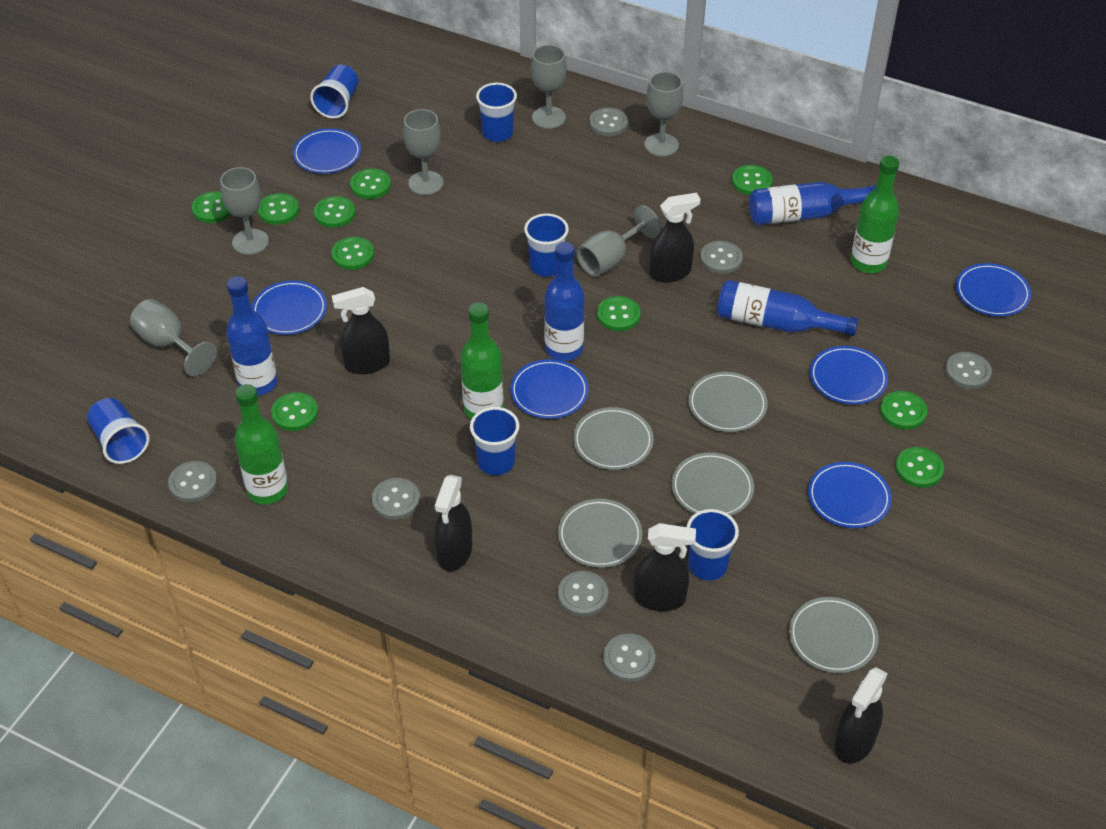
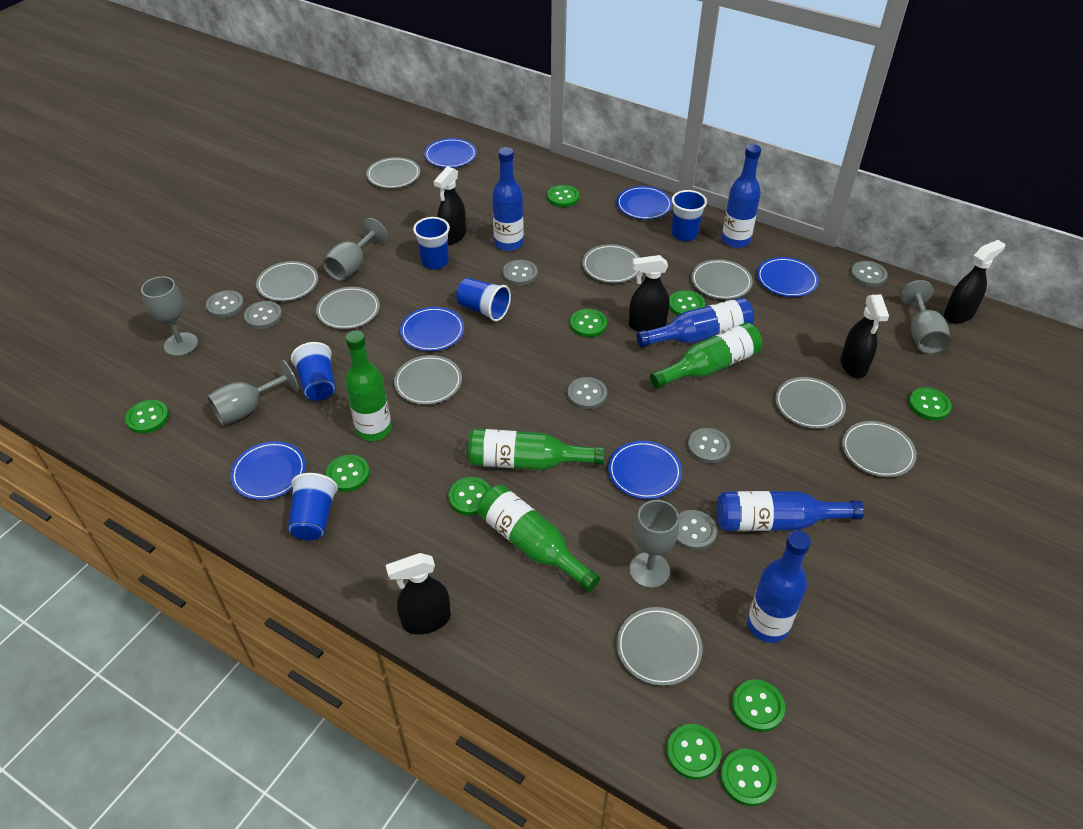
blue bottle: [226,276,277,396] [544,242,584,361] [717,280,859,336] [749,182,876,225] = 4 -> [492,147,524,251] [637,298,754,347] [717,491,864,531] [722,144,761,248] [747,530,811,643] = 5
blue cup: [87,398,150,464] [310,65,359,119] [470,407,519,476] [476,83,517,142] [524,213,569,277] [687,509,739,581] = 6 -> [288,473,338,540] [291,342,336,401] [413,217,450,270] [456,278,511,322] [672,190,707,241] = 5
green bottle: [235,384,288,504] [460,303,503,420] [851,155,899,273] = 3 -> [345,330,392,441] [468,429,605,470] [478,485,600,592] [650,322,762,389] = 4
grey goblet: [130,299,217,376] [220,167,269,255] [403,109,443,195] [531,45,567,129] [576,205,661,277] [645,72,683,156] = 6 -> [141,276,198,356] [207,360,299,426] [323,218,388,281] [629,500,679,588] [900,280,950,354] = 5
grey plate: [558,499,642,568] [573,407,654,470] [671,452,754,516] [688,372,768,432] [789,597,879,673] = 5 -> [256,261,318,301] [316,287,380,329] [366,157,420,188] [394,355,462,405] [582,244,640,283] [616,607,703,686] [691,259,753,299] [775,377,846,429] [842,421,917,477] = 9

